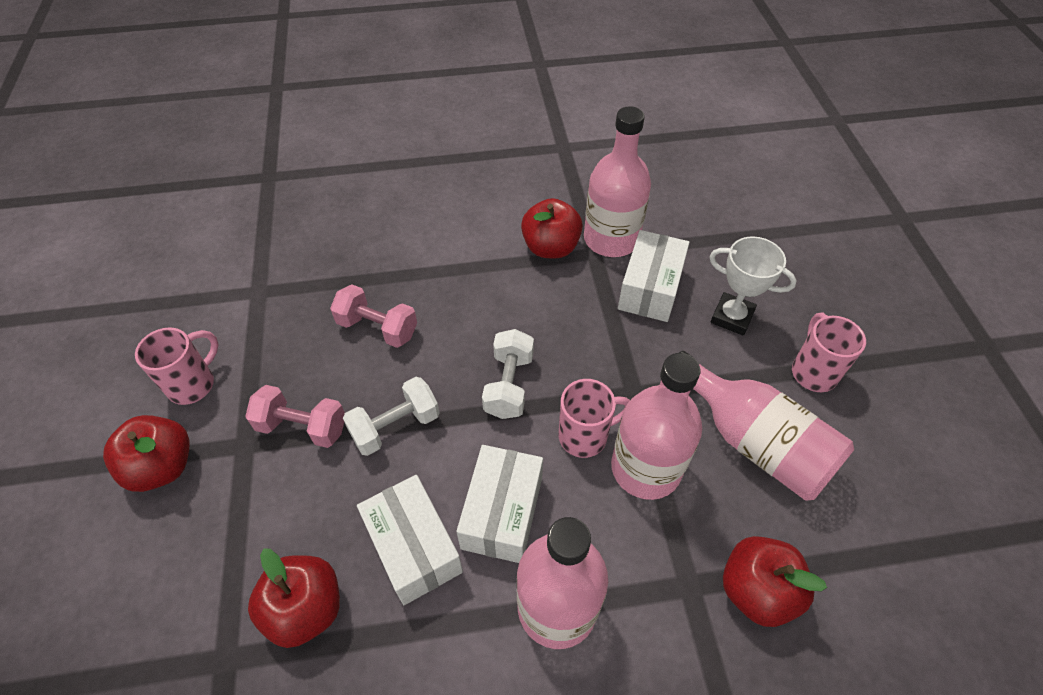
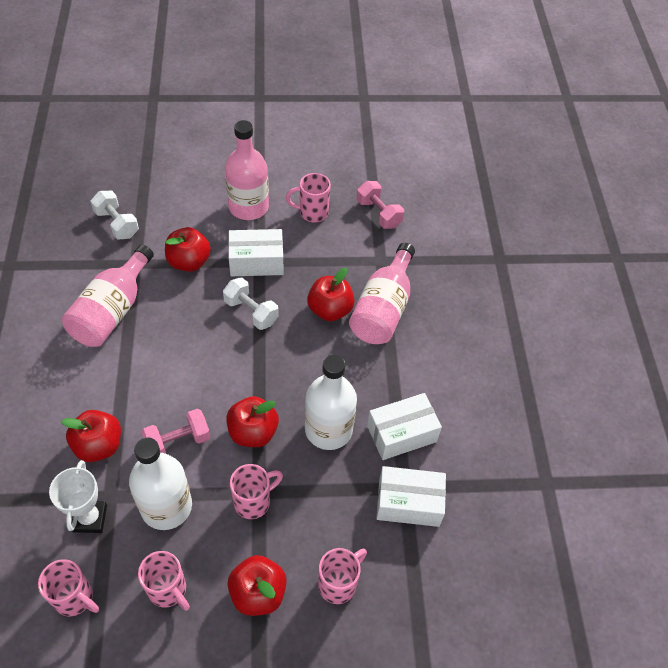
pink bottle: [516,517,608,649] [584,106,651,257] [611,353,702,500] [679,351,854,501] = 4 -> [62,245,154,347] [225,120,269,220] [349,243,415,344] = 3
pink mug: [135,327,218,405] [559,379,630,458] [792,313,866,392] = 3 -> [38,559,99,616] [138,551,190,611] [230,464,283,519] [286,173,331,223] [318,548,367,604] = 5
red apple: [103,415,190,492] [248,548,340,648] [521,198,583,258] [723,536,827,627] = 4 -> [61,410,121,462] [165,227,211,272] [226,396,279,447] [227,555,287,616] [307,268,355,321] = 5
white bottle: none = 0 -> [129,437,192,530] [305,355,357,450] = 2

